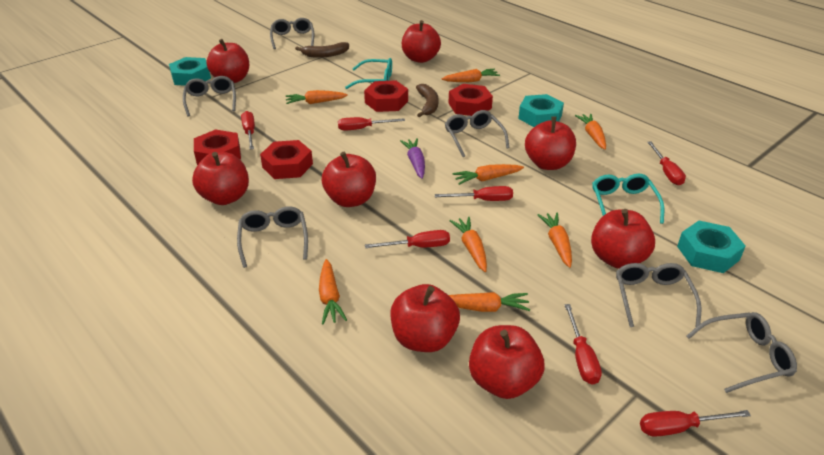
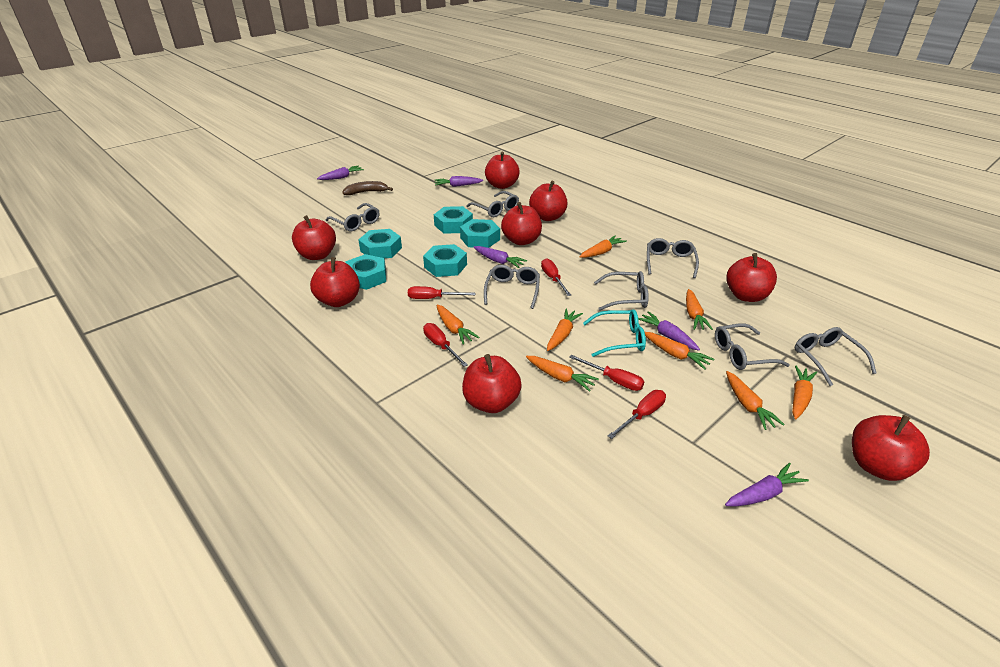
brown banana: [295,42,349,58] [416,84,439,117] = 2 -> [342,181,393,195] = 1
grey glasses: [183,76,236,117] [237,206,308,268] [270,18,314,49] [445,110,509,157] [616,263,701,327] [687,312,797,393] = 6 -> [325,203,380,231] [466,191,519,217] [484,265,540,309] [594,271,649,310] [647,238,699,278] [715,323,789,370] [795,327,877,386] = 7
purple carrot: [400,138,425,179] = 1 -> [317,166,364,180] [435,176,483,187] [473,246,527,268] [638,311,700,350] [725,463,809,507] = 5
red nut: [194,129,241,165] [260,140,313,179] [364,80,408,112] [448,84,493,116] = 4 -> none = 0
red screwdriver: [241,111,255,149] [338,117,405,131] [365,230,450,248] [435,186,513,201] [564,304,602,385] [640,410,751,437] [647,141,686,185] = 7 -> [408,286,476,299] [423,323,468,367] [541,258,571,296] [569,355,644,391] [608,390,666,439] = 5
turquoise glasses: [345,58,392,89] [592,174,664,224] = 2 -> [583,309,646,357] = 1
turquoise nut: [169,57,211,86] [518,94,564,127] [677,221,746,273] = 3 -> [345,254,386,290] [359,229,402,258] [423,244,467,277] [434,206,473,234] [460,219,500,248] = 5

